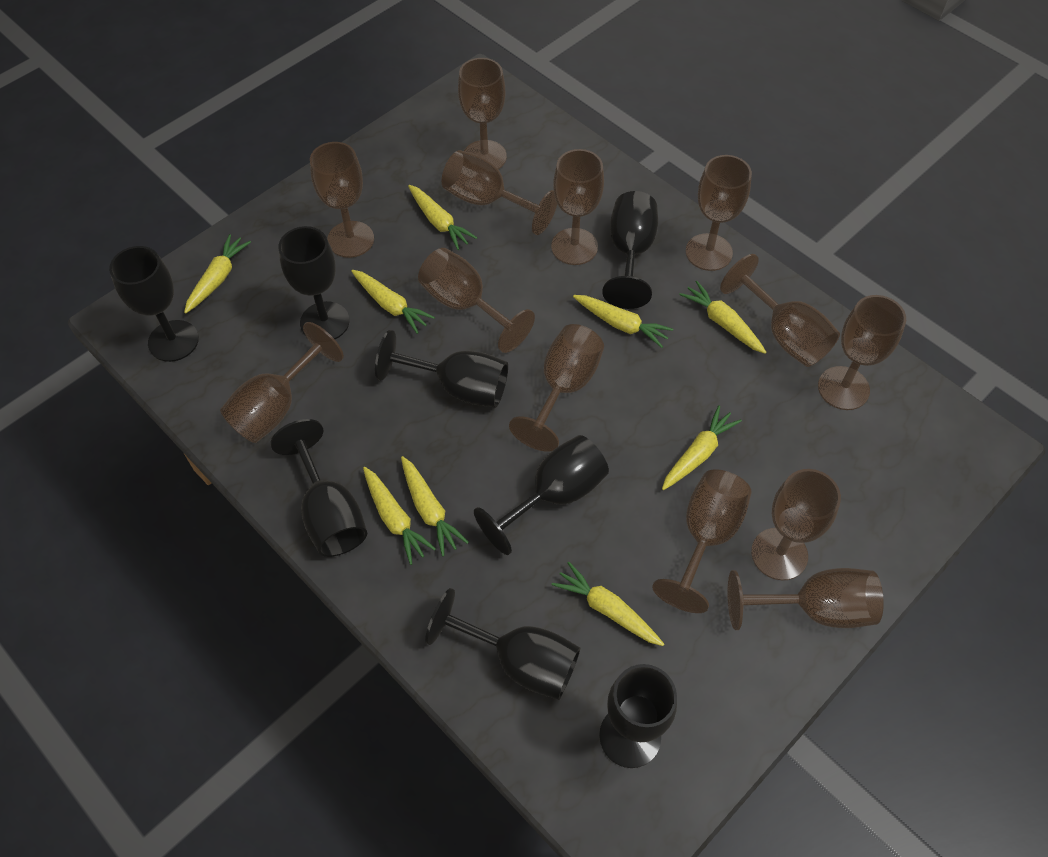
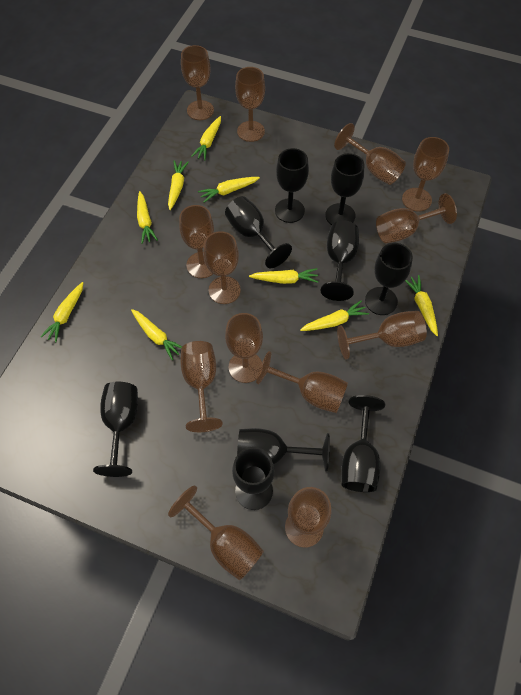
black goblet: [109,246,199,362] [271,419,367,557] [278,226,349,339] [375,330,508,408] [425,588,580,700] [474,435,609,555] [599,664,677,768] [602,191,658,309] = 8 -> [93,382,138,477] [225,196,292,268] [232,447,274,510] [237,428,330,471] [275,148,309,223] [320,220,359,301] [325,153,365,225] [341,395,385,492] [365,243,413,315] = 9

